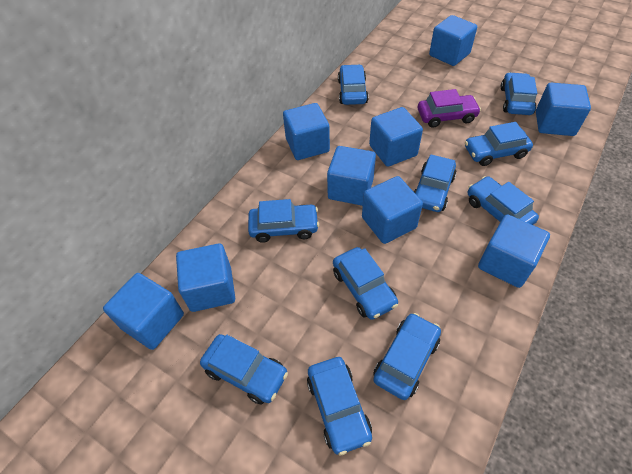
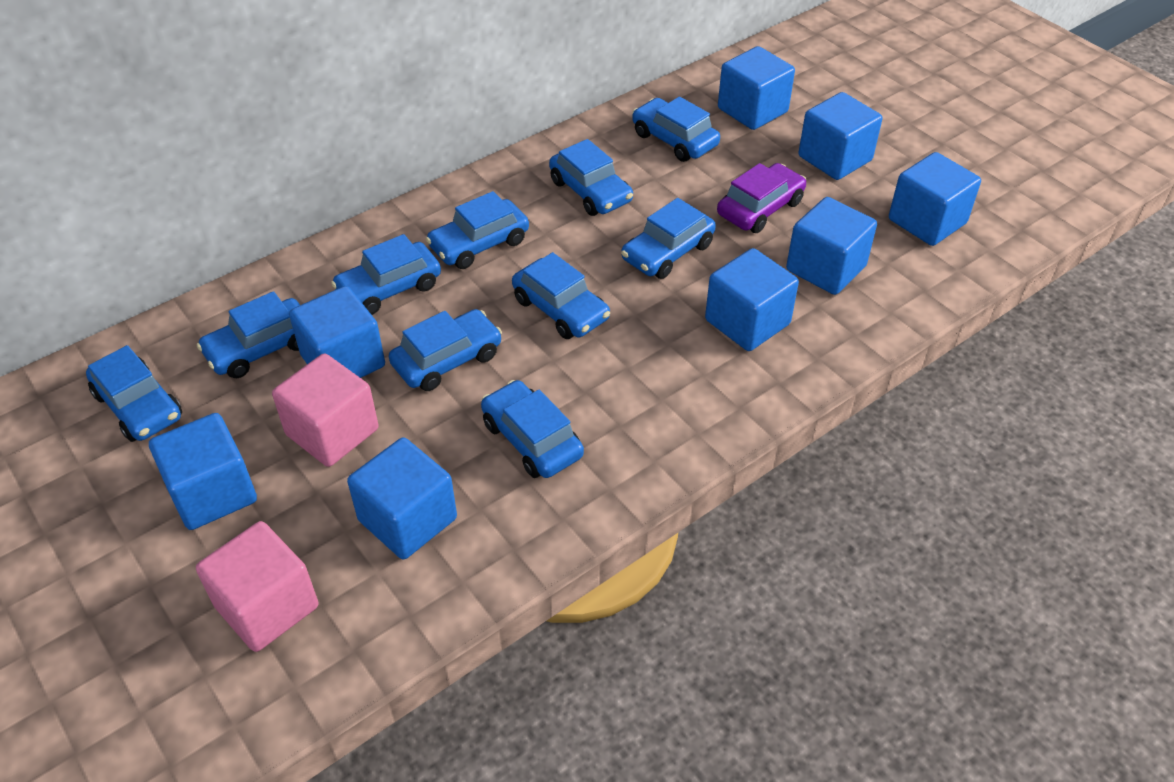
blue cube: [103,273,184,350] [176,243,235,312] [283,103,330,160] [327,146,376,206] [362,176,423,244] [369,107,423,167] [429,15,477,66] [478,214,550,288] [536,83,591,136] = 9 -> [149,413,257,530] [289,286,385,378] [347,438,457,559] [705,248,799,351] [718,46,795,130] [786,197,877,295] [798,92,882,180] [889,152,981,246] = 8
pink cube: none = 0 -> [196,521,319,652] [272,354,379,467] = 2

